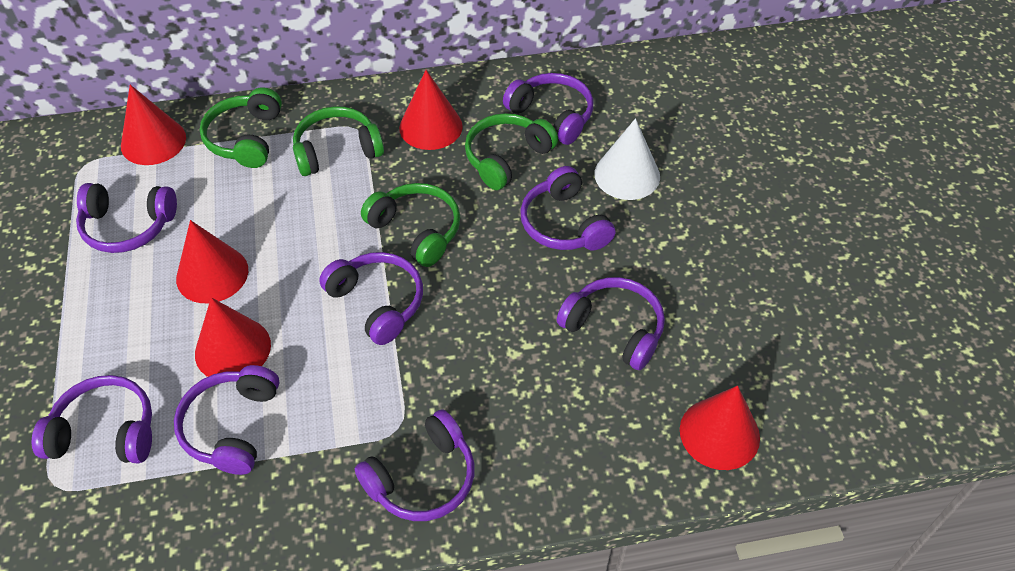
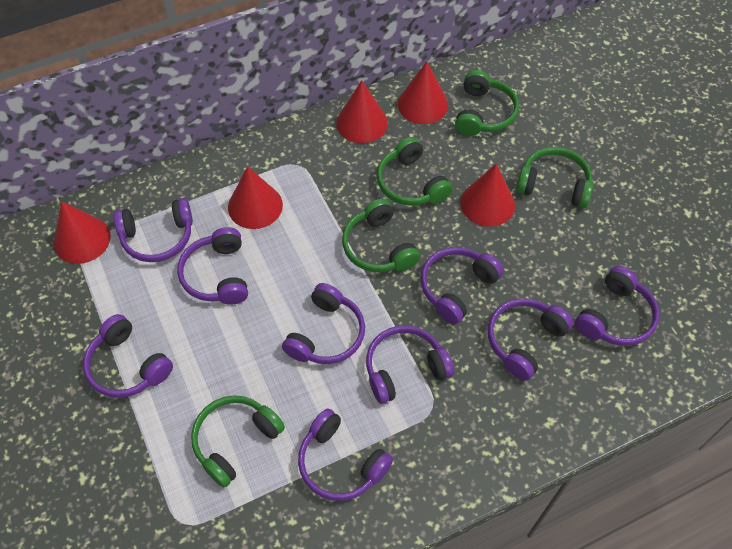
green headphones: [200,87,282,168] [293,106,384,176] [361,183,460,267] [465,113,558,190] = 4 -> [191,395,285,487] [342,199,420,272] [377,137,453,206] [455,70,519,136] [516,147,593,208] = 5
purple headphones: [32,375,152,463] [76,183,177,253] [174,365,279,475] [319,252,423,345] [354,410,475,521] [503,73,593,145] [520,166,616,251] [557,277,665,370] = 8 -> [83,314,173,398] [114,198,193,262] [177,227,248,305] [282,283,365,364] [298,408,393,501] [366,326,454,404] [421,247,504,324] [488,298,573,381] [575,266,659,346] = 9
white cone: [594,118,660,200] = 1 -> none = 0

